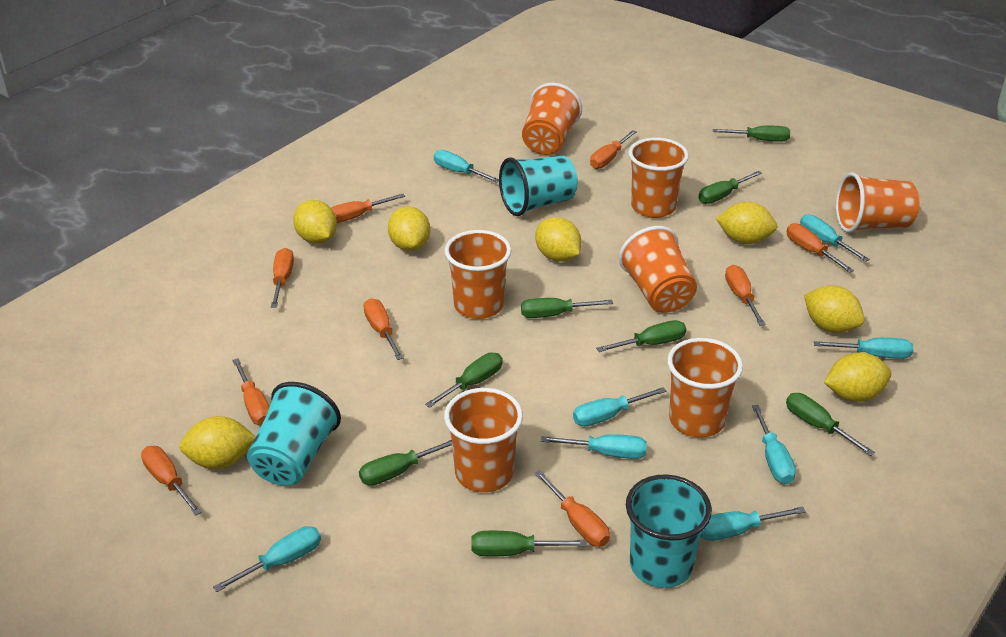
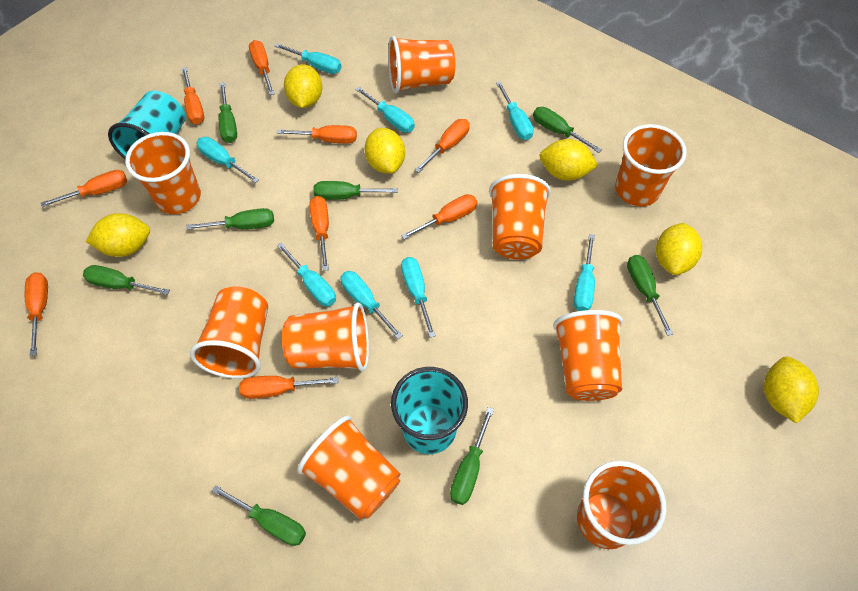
orange cup: [444,230,512,319] [444,388,523,492] [522,83,582,155] [619,226,697,313] [628,138,689,218] [667,338,743,437] [836,172,920,233] = 7 -> [125,132,201,214] [190,286,268,379] [282,302,369,371] [297,415,400,520] [388,36,455,93] [489,174,551,259] [553,310,623,401] [577,461,666,549] [615,124,687,206] = 9
turquoise cup: [247,382,341,486] [499,156,578,216] [626,474,712,588] = 3 -> [108,91,185,159] [391,367,468,454] = 2
yellow lemon: [179,416,256,469] [293,200,337,244] [388,206,430,251] [535,217,581,262] [716,202,777,244] [804,285,865,333] [824,353,892,402] = 7 -> [85,213,150,257] [284,64,322,108] [364,128,405,174] [540,139,598,181] [656,223,702,275] [764,357,819,424] = 6

